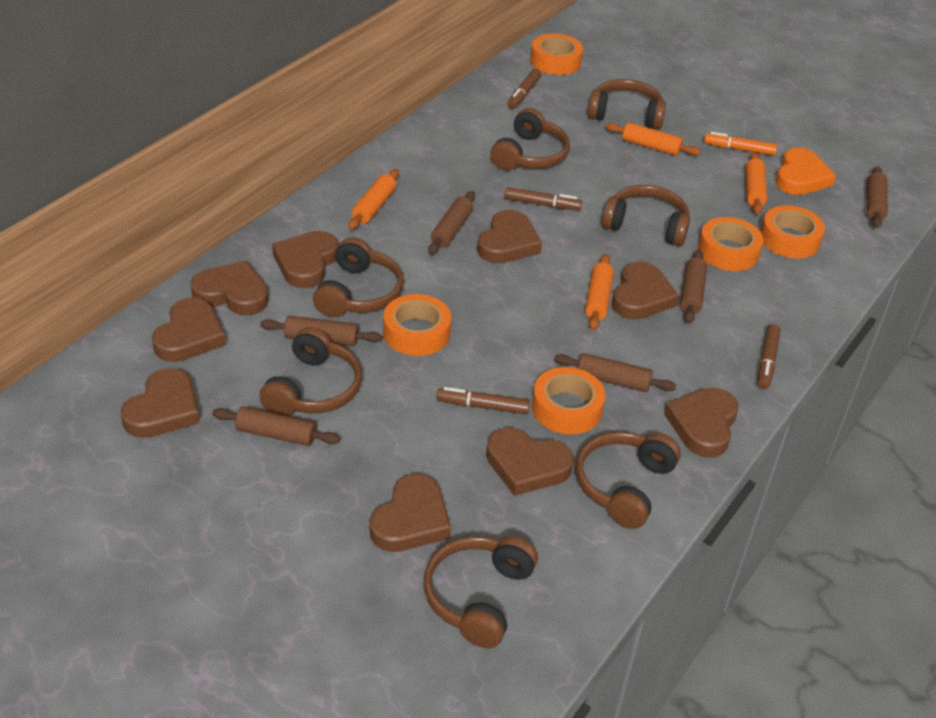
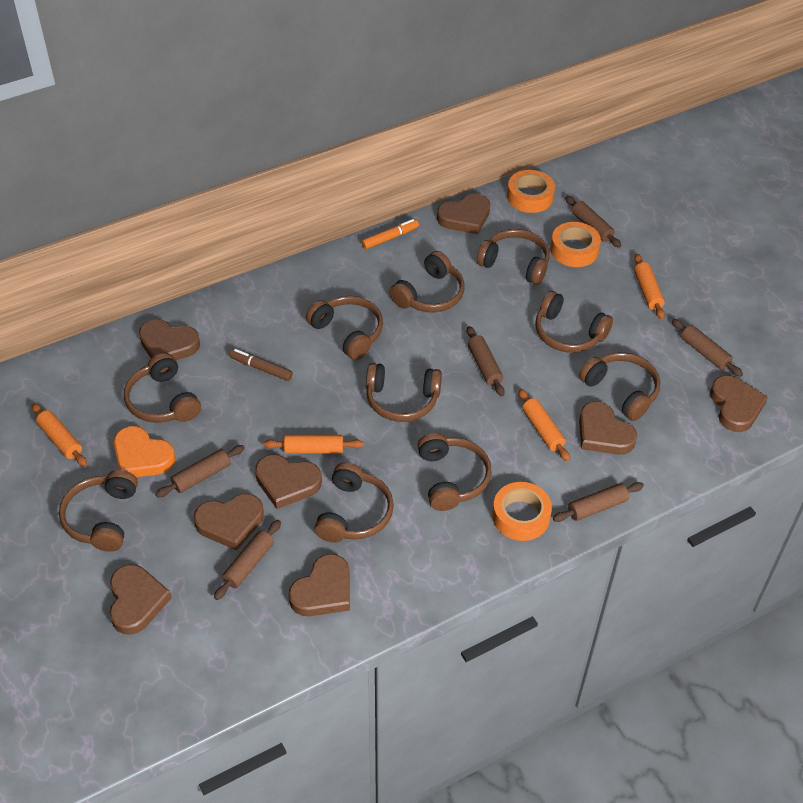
brown headphones: [259,327,362,416] [313,237,404,317] [424,536,538,648] [490,108,570,171] [576,432,681,529] [588,79,666,130] [602,185,690,246] = 7 -> [59,470,138,552] [124,353,201,423] [306,296,383,360] [314,462,394,542] [366,363,442,422] [389,251,465,312] [417,433,492,511] [477,229,550,285] [535,291,613,353] [579,352,660,421] = 10
brown heart: [121,368,199,438] [152,297,226,362] [191,261,268,316] [272,231,339,288] [369,474,451,552] [477,210,542,264] [486,428,574,496] [612,261,679,320] [664,388,738,458] = 9 -> [109,564,172,635] [139,319,200,360] [194,494,264,550] [255,455,322,509] [288,554,350,616] [437,194,490,234] [579,401,637,455] [710,375,768,432] = 8
brown marker: [436,387,530,414] [504,187,582,210] [507,69,542,109] [758,324,781,389] = 4 -> [229,349,293,381] = 1
orange tape: [383,294,451,356] [530,34,583,75] [532,367,605,434] [698,217,763,271] [760,205,825,259] = 5 -> [492,482,552,541] [507,170,555,213] [550,222,601,267] = 3

